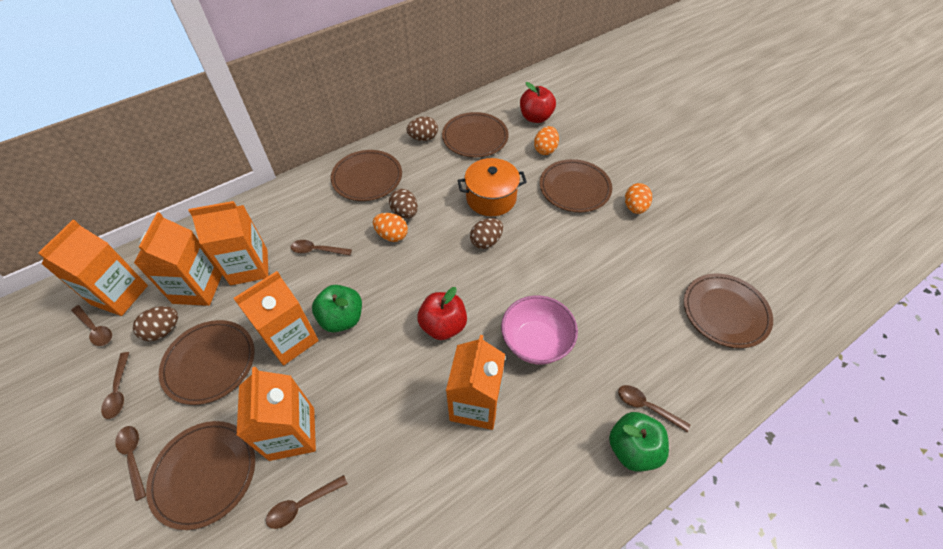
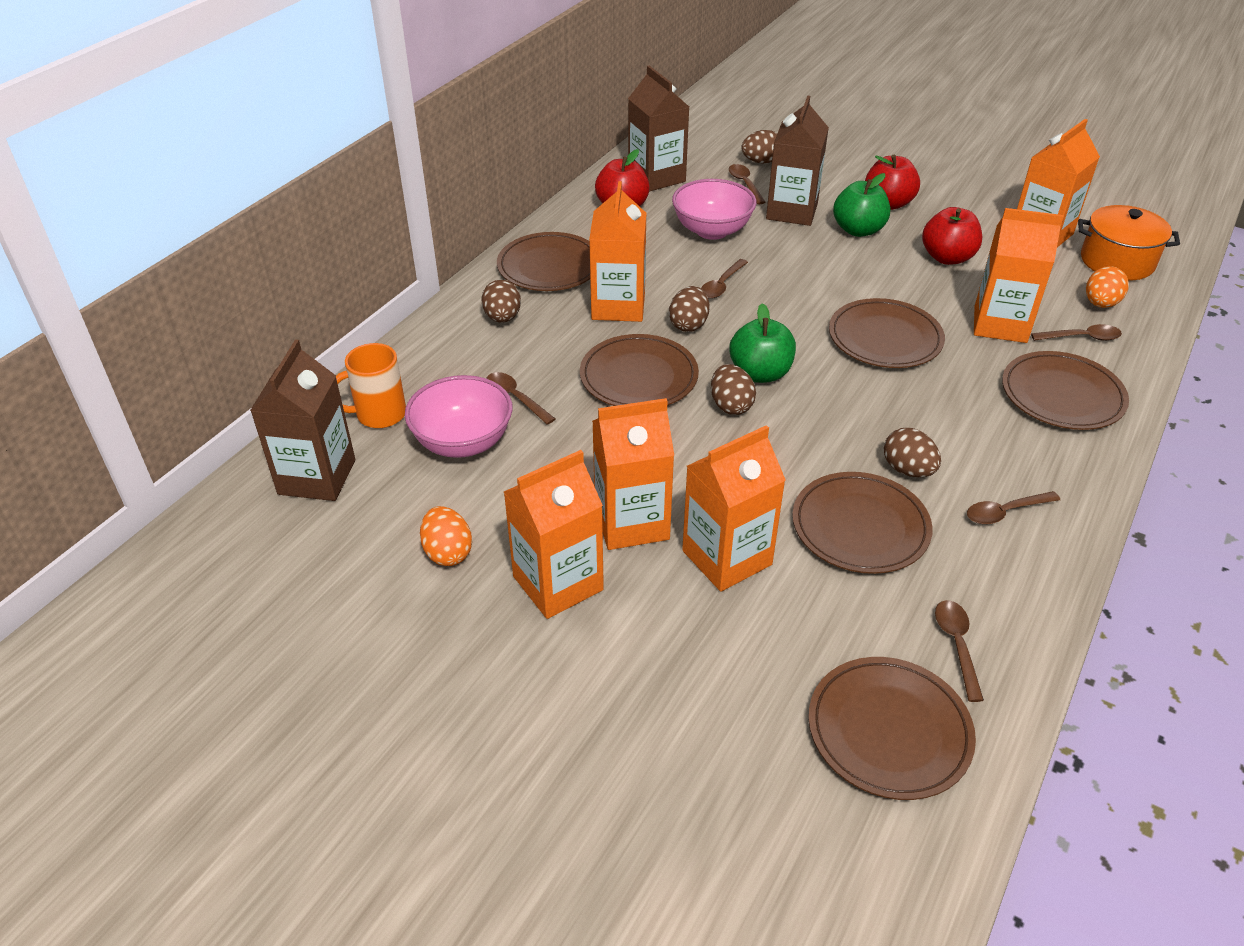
brown carton: none = 0 -> [250,340,355,501] [628,66,689,192] [766,96,829,226] = 3
brown egg: [133,306,178,341] [389,189,418,218] [407,116,438,141] [470,218,503,249] = 4 -> [482,280,521,323] [669,286,710,332] [711,364,756,415] [741,130,777,163] [884,428,941,477] = 5
orange egg: [373,213,408,242] [534,126,559,155] [625,183,652,214] = 3 -> [420,506,472,566] [1086,266,1129,308] = 2
orange mug: none = 0 -> [336,343,406,428] = 1
pink bowl: [501,295,578,364] = 1 -> [405,375,513,458] [672,179,756,240] = 2
red apple: [417,287,467,340] [520,82,556,123] = 2 -> [595,149,650,206] [865,155,920,210] [922,207,982,265] = 3

